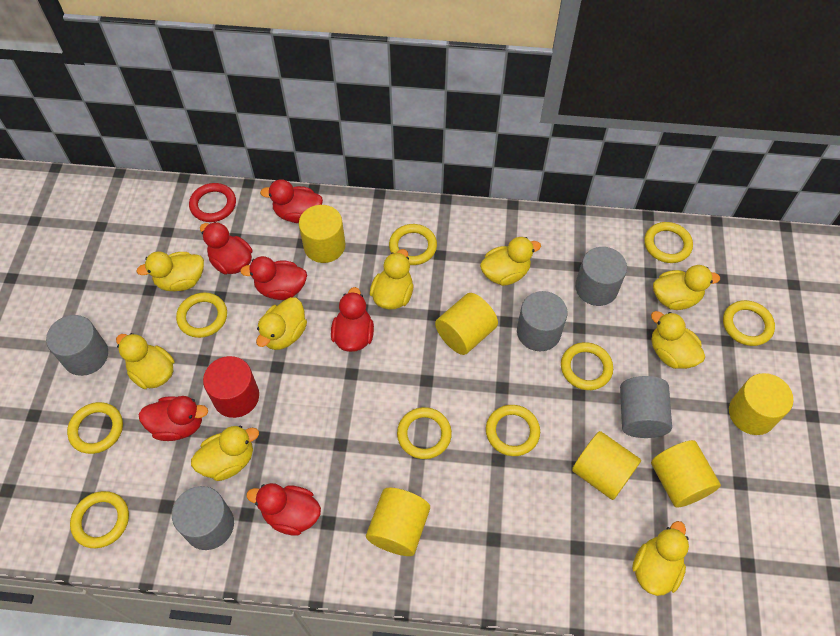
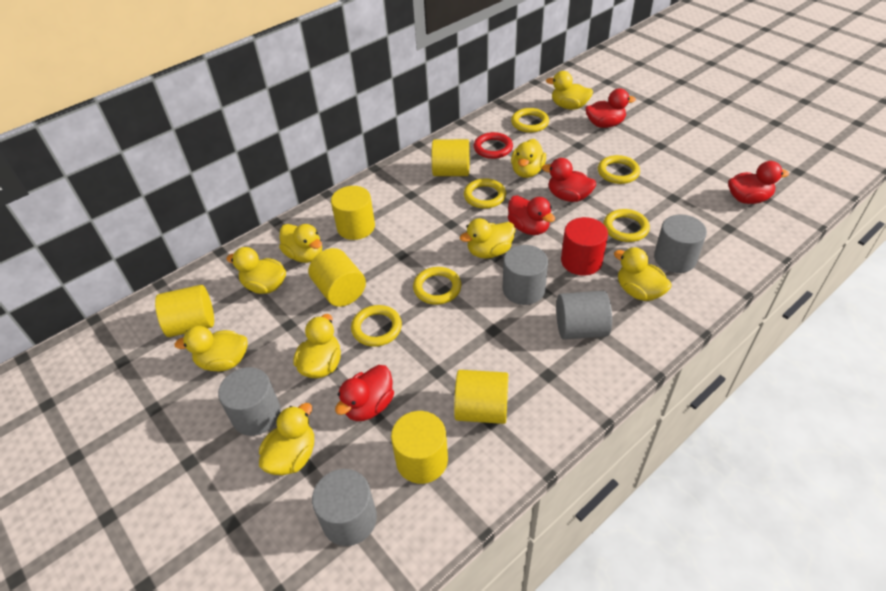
red duck: [138,396,208,441] [200,222,252,274] [240,256,307,300] [246,483,321,536] [260,179,323,223] [331,287,374,352] = 6 -> [335,365,394,421] [508,195,555,235] [542,158,596,202] [586,88,636,128] [728,161,789,204] = 5
yellow ring: [67,402,123,454] [70,491,129,548] [176,292,227,338] [389,224,437,265] [397,407,452,459] [486,405,540,456] [561,342,613,390] [644,222,693,263] [723,300,775,346] = 9 -> [351,305,402,347] [413,267,461,305] [464,178,506,209] [511,108,549,133] [598,155,640,184] [603,209,650,242] = 6

